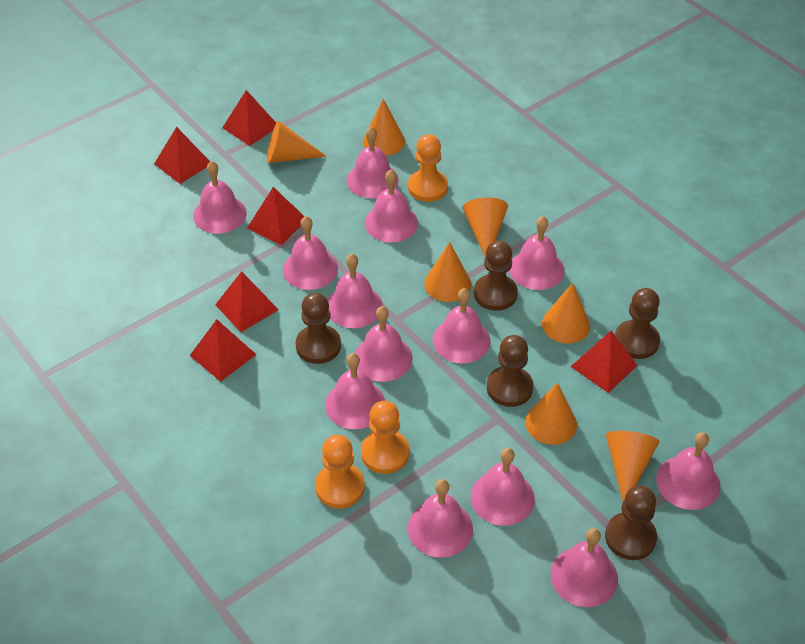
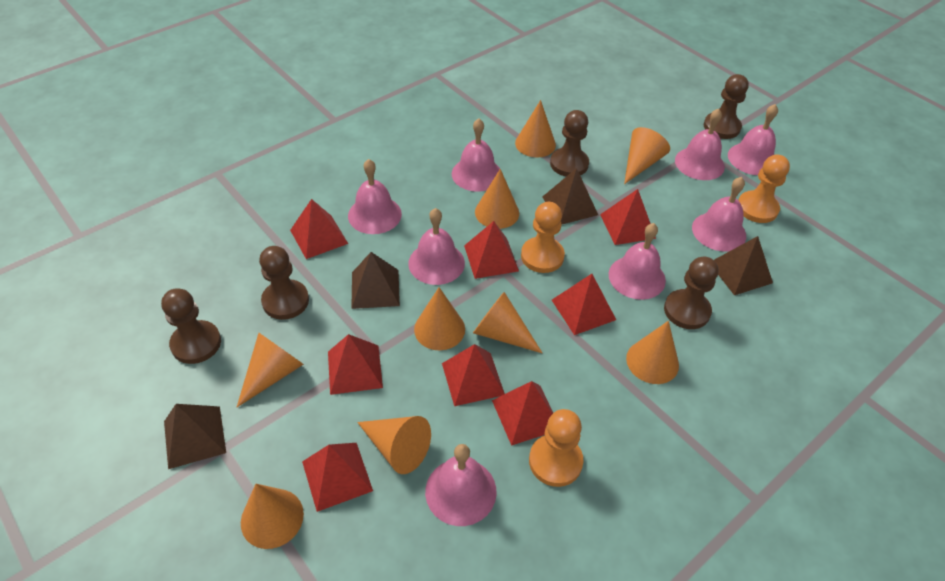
brown pyramid: none = 0 -> [164,404,226,469] [351,252,400,309] [542,168,598,225] [714,236,773,295] = 4
orange cone: [267,121,327,163] [363,99,405,156] [424,242,471,302] [463,197,508,257] [525,383,577,445] [542,283,590,344] [606,431,660,501] = 7 -> [237,333,304,407] [241,484,304,549] [357,416,431,474] [414,287,465,350] [473,292,542,353] [475,169,519,229] [515,100,556,158] [624,127,670,184] [626,321,679,384] = 9
pink bell: [193,161,247,234] [283,216,338,290] [325,353,385,429] [328,254,383,328] [347,127,398,198] [355,306,413,382] [365,170,418,242] [408,479,473,558] [432,288,491,363] [471,448,535,526] [509,216,565,290] [551,528,618,607] [656,432,720,510] = 13 -> [348,159,402,234] [408,208,465,285] [425,444,497,526] [452,119,500,192] [609,223,666,300] [675,109,725,180] [692,177,746,251] [728,104,778,175] = 8
red pyramid: [154,127,210,184] [190,320,257,382] [215,271,279,332] [222,90,276,146] [247,187,305,245] [571,331,638,393] = 6 -> [290,199,348,259] [302,443,373,512] [328,334,383,395] [442,344,505,406] [464,221,519,279] [492,381,553,446] [552,274,616,335] [600,189,656,245] = 8

